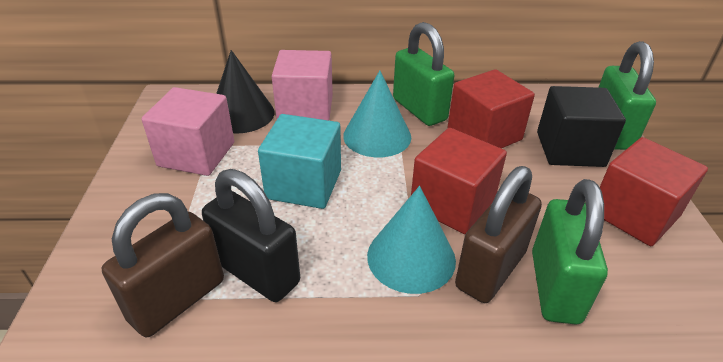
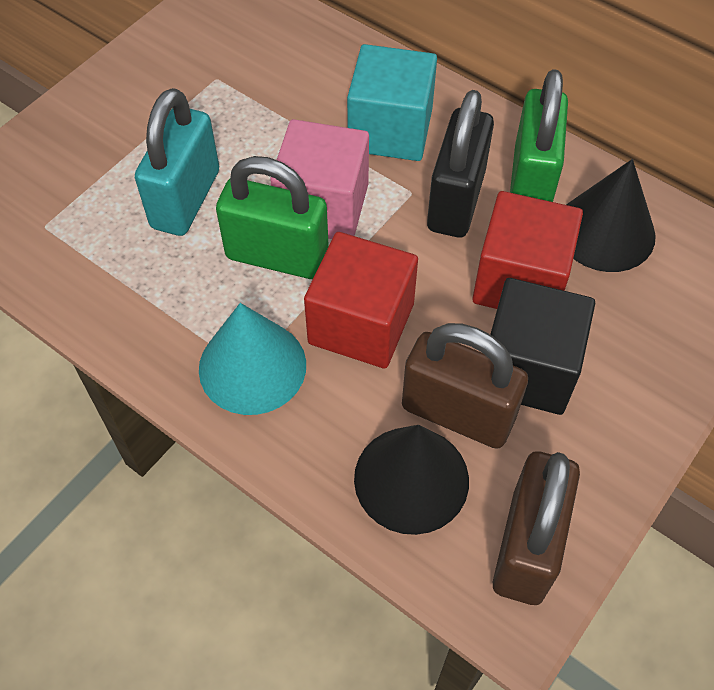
black cone: [216,50,274,134] = 1 -> [354,425,469,535] [566,159,656,272] = 2
green padlock: [393,22,454,126] [532,179,608,325] [598,41,656,150] = 3 -> [216,156,329,279] [510,69,568,202] = 2
pink cube: [142,87,234,176] [272,50,333,120] = 2 -> [270,119,369,239] = 1
red cube: [411,128,507,234] [448,69,535,148] [600,137,708,246] = 3 -> [304,232,418,368] [472,191,583,309] = 2
turquoise cone: [343,71,411,157] [367,186,456,294] = 2 -> [199,303,306,415] = 1
turquoise padlock: none = 0 -> [135,88,219,236] = 1

